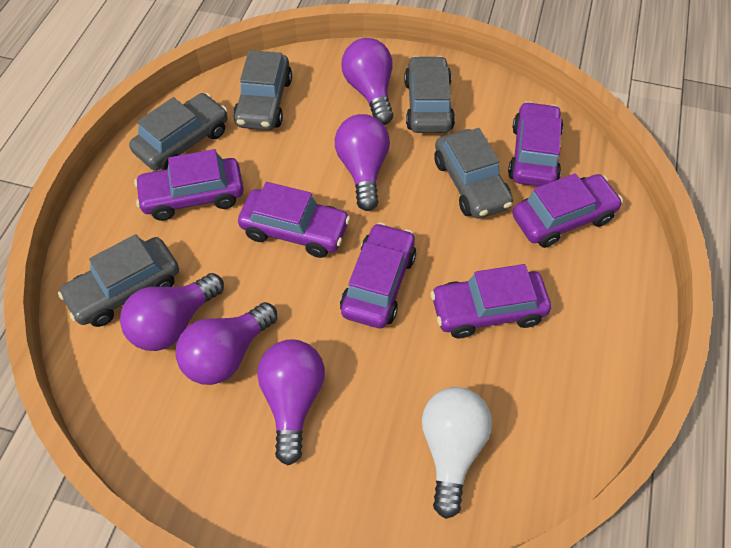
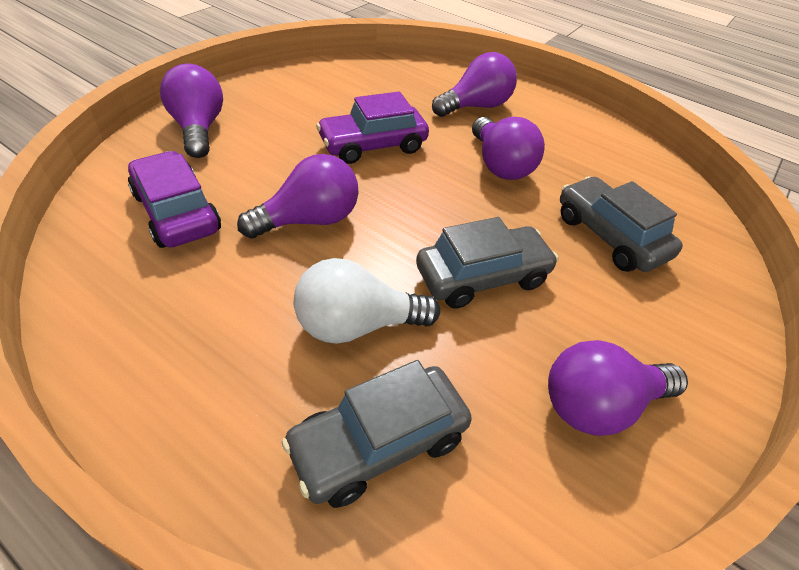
grey car: [58,234,179,327] [129,93,228,171] [233,50,292,130] [404,56,455,133] [434,128,513,219] = 5 -> [281,360,472,508] [416,217,559,309] [560,176,683,272] = 3
purple car: [134,149,244,221] [238,182,350,258] [340,223,416,328] [430,264,551,339] [508,101,563,186] [512,173,623,248] = 6 -> [128,151,221,248] [316,92,429,164] = 2

